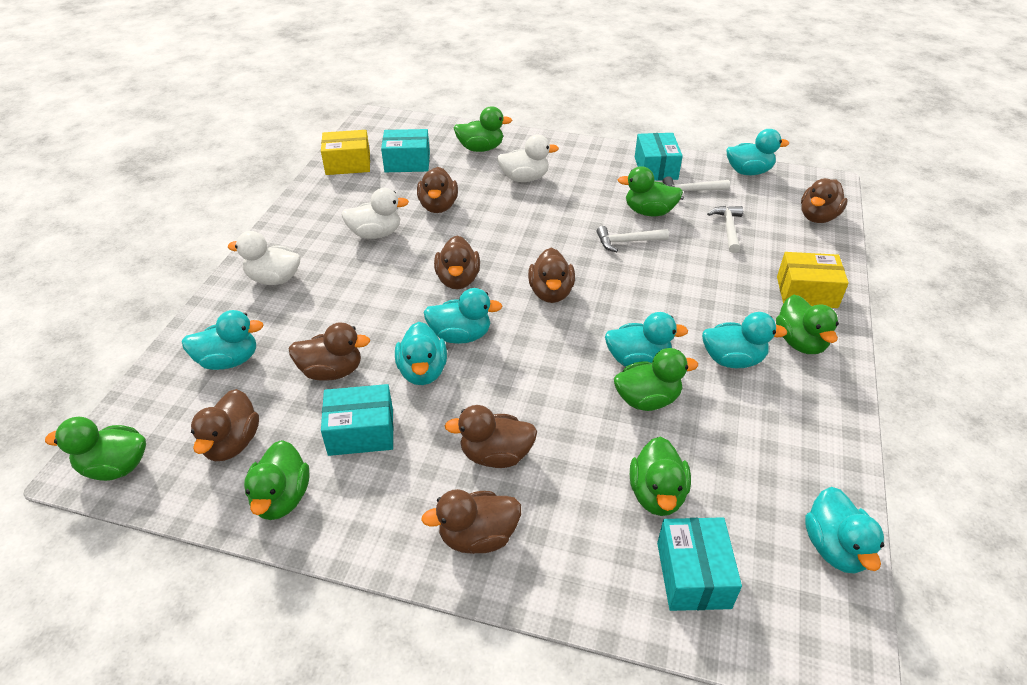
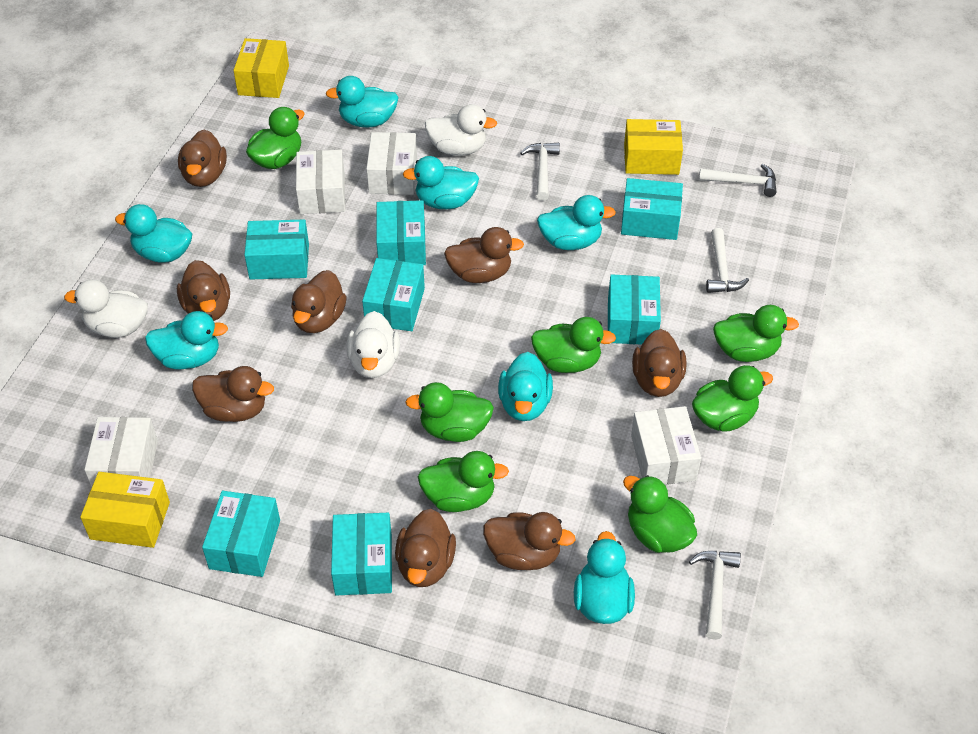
turquoise box: [321,384,393,456] [381,129,430,172] [635,133,683,181] [657,517,742,611] = 4 -> [202,491,280,577] [245,219,309,280] [331,513,392,595] [362,258,425,331] [376,200,426,265] [608,274,661,345] [621,178,683,240] = 7
white box: none = 0 -> [84,417,158,488] [296,150,345,214] [366,132,417,195] [631,406,701,485] = 4
white hammer: [596,226,669,252] [663,176,730,200] [707,206,743,253] = 3 -> [520,143,560,201] [689,551,741,640] [699,164,776,197] [706,228,749,293] = 4
yellow box: [321,130,370,175] [777,252,849,308] = 2 -> [80,472,170,548] [233,38,289,98] [624,119,683,175] = 3

